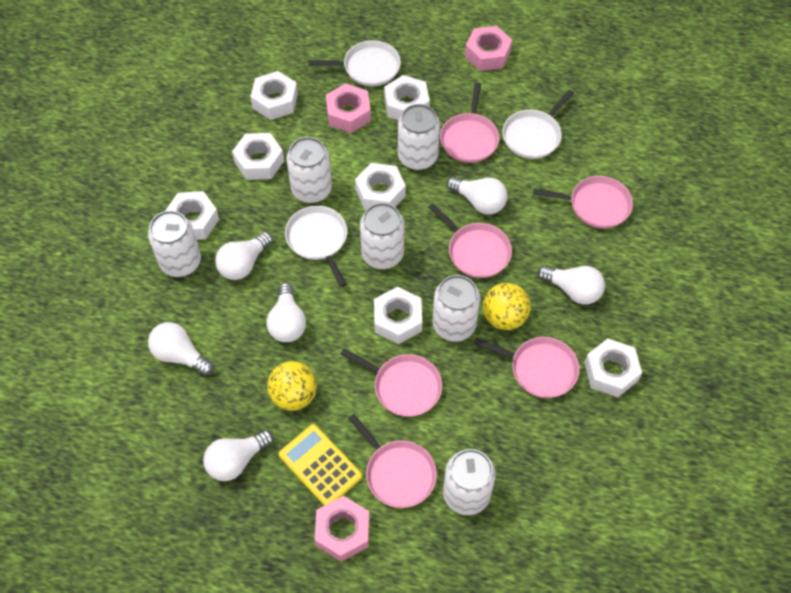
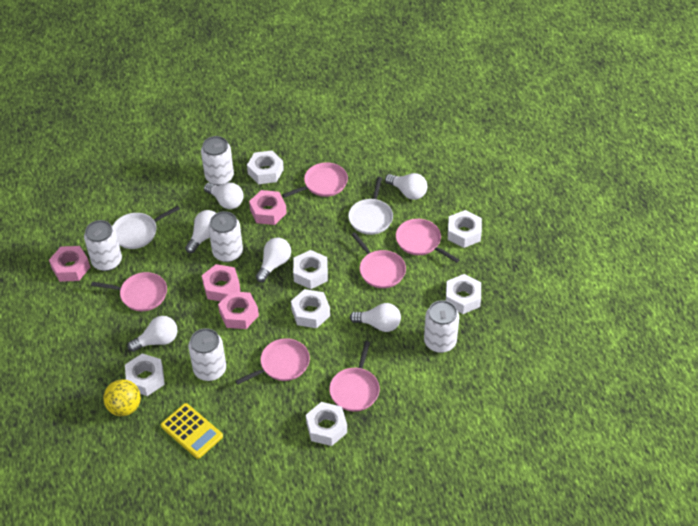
pink nut: [315,496,369,562] [326,83,371,133] [465,26,512,71] = 3 -> [49,246,90,282] [202,264,241,302] [218,291,259,329] [249,190,287,225] = 4
white can: [148,211,201,277] [287,137,332,203] [360,203,404,269] [398,104,440,170] [433,275,480,342] [443,449,496,515] = 6 -> [84,220,122,271] [188,328,226,381] [201,136,234,186] [208,211,243,262] [424,300,459,353] = 5
white pan: [285,206,347,287] [309,40,401,86] [502,90,574,159] = 3 -> [112,206,180,249] [348,177,393,235] = 2
yellow ball: [267,361,317,411] [483,283,531,330] = 2 -> [103,379,141,416] = 1

